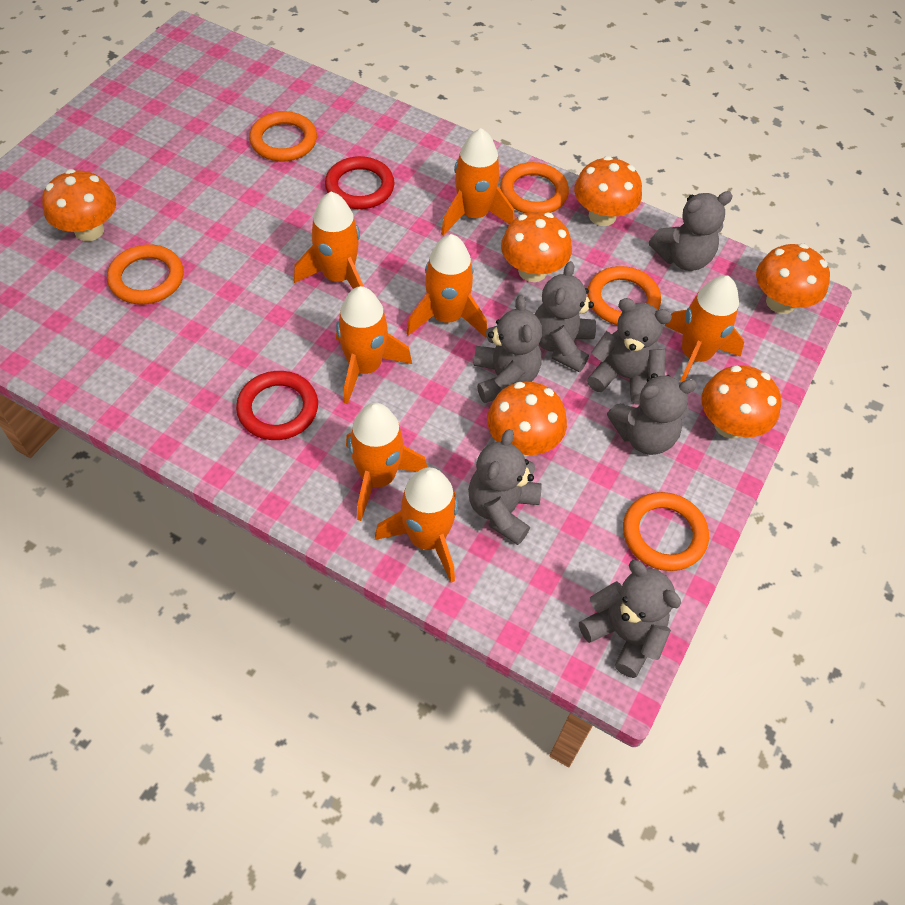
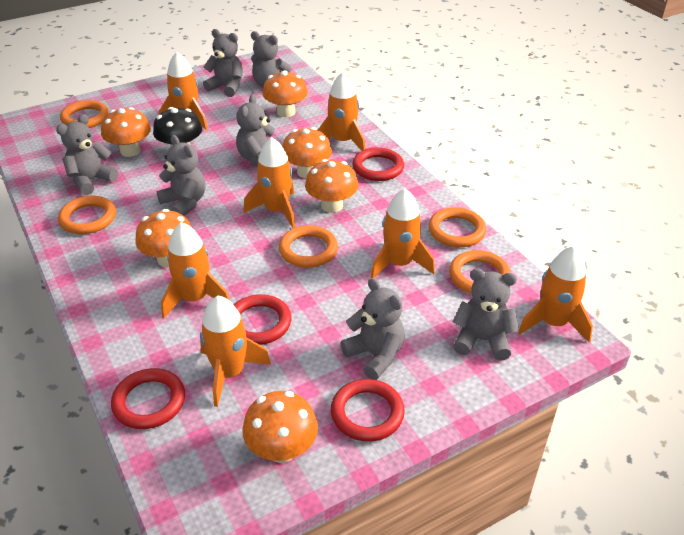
black mushroom: none = 0 -> [153,107,202,147] = 1
red ring: [236,371,318,440] [325,156,394,209] = 2 -> [111,368,185,429] [233,294,292,345] [331,379,405,442] [352,147,404,181] = 4

